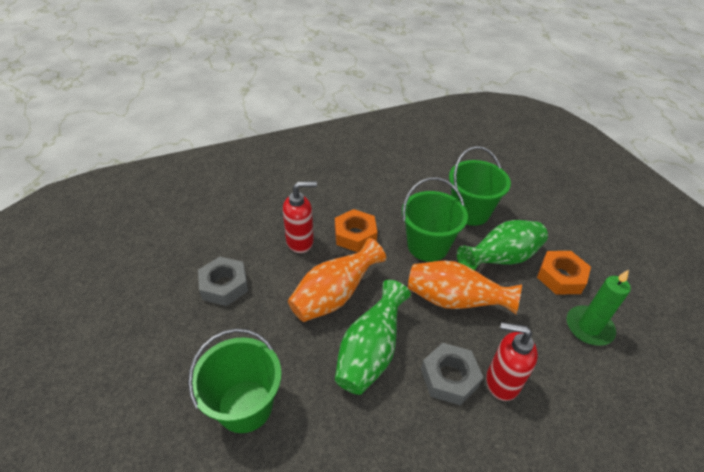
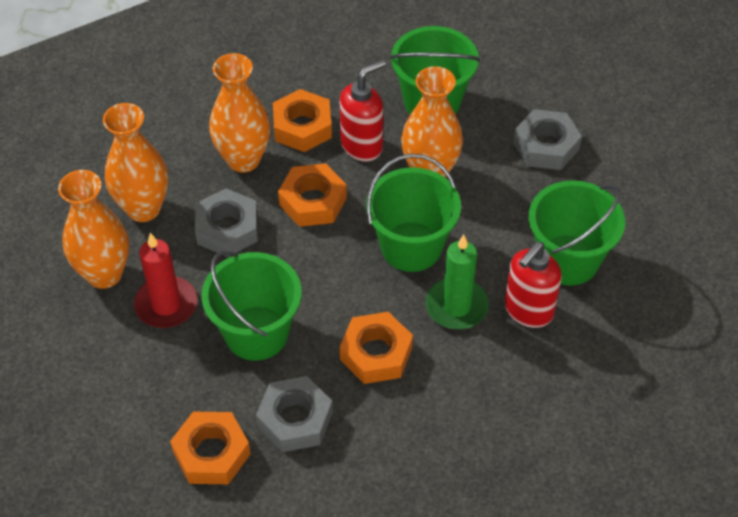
green bucket: [188,328,282,433] [402,177,468,262] [449,146,511,226] = 3 -> [201,251,302,361] [366,154,461,272] [389,26,480,115] [529,180,625,286] = 4
green vase: [335,280,411,395] [457,220,548,270] = 2 -> none = 0
grey nut: [198,257,248,306] [421,343,483,406] = 2 -> [195,189,258,257] [256,376,333,452] [513,109,582,170] = 3
orange nut: [335,209,378,252] [537,251,591,295] = 2 -> [170,412,250,484] [273,89,332,152] [278,163,347,227] [340,312,413,384] = 4
orange vase: [288,238,386,322] [408,261,522,314] = 2 -> [58,170,129,289] [103,103,168,222] [209,53,270,173] [401,66,463,178] = 4
red candle: none = 0 -> [134,233,197,328] = 1

